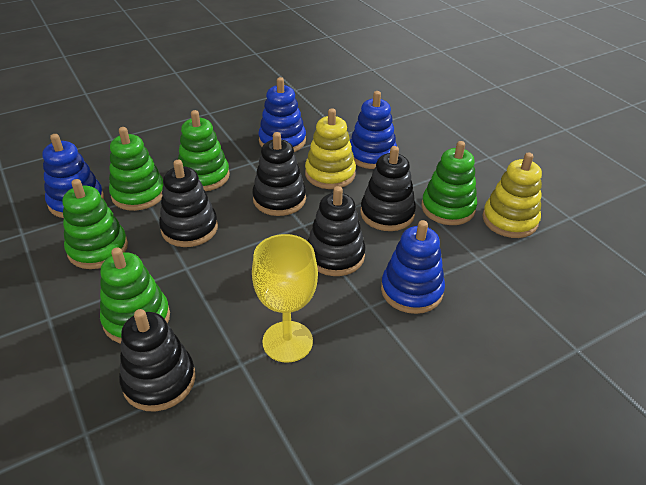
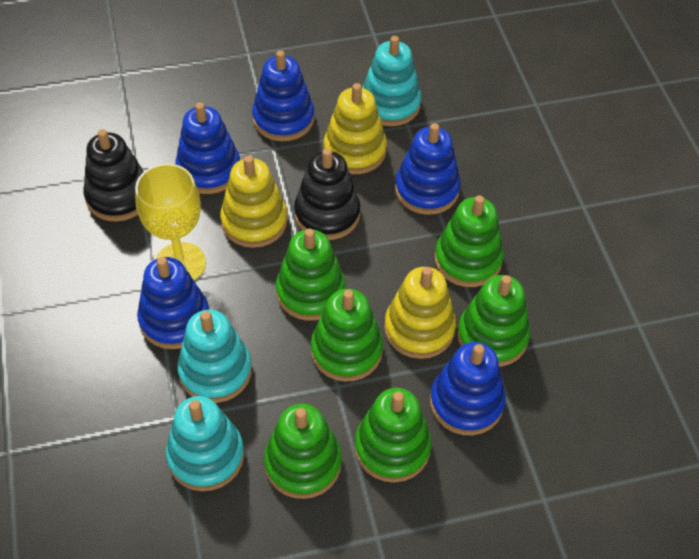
black stacking toy: [119,309,196,412] [159,160,218,247] [252,132,306,216] [308,186,366,276] [360,146,416,231] = 5 -> [83,129,144,222] [294,148,360,240] = 2
blue stacking toy: [42,134,104,218] [258,77,306,152] [350,91,397,169] [381,220,445,314] = 4 -> [137,257,209,349] [176,102,240,194] [252,50,314,141] [395,123,461,215] [430,342,505,435] = 5
green stacking toy: [63,179,128,269] [100,247,170,344] [109,127,164,211] [178,110,230,191] [421,141,477,225] = 5 -> [264,404,342,499] [276,228,345,321] [311,289,383,382] [354,388,432,483] [435,195,504,287] [457,275,530,367] = 6
turquoise stacking toy: none = 0 -> [166,396,244,491] [177,310,252,403] [362,36,421,126] = 3
yellow stacking toy: [305,108,356,189] [482,152,542,238] = 2 -> [220,156,288,248] [323,83,387,174] [384,267,456,359] = 3

